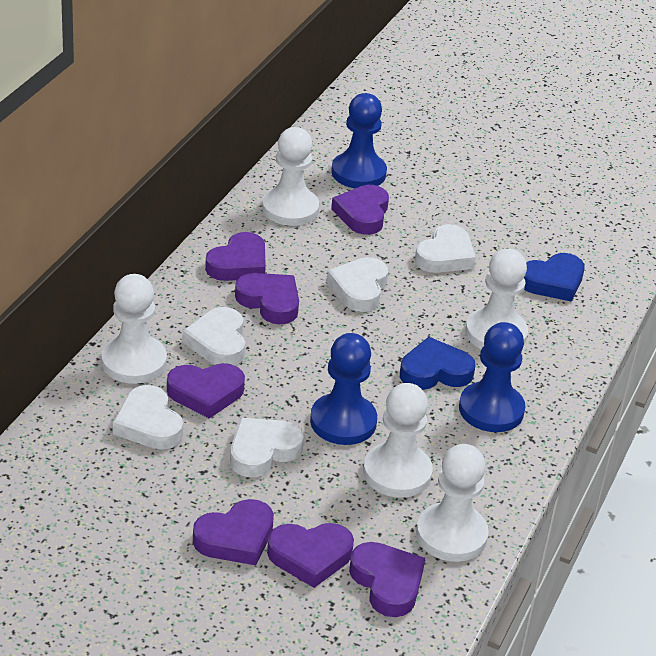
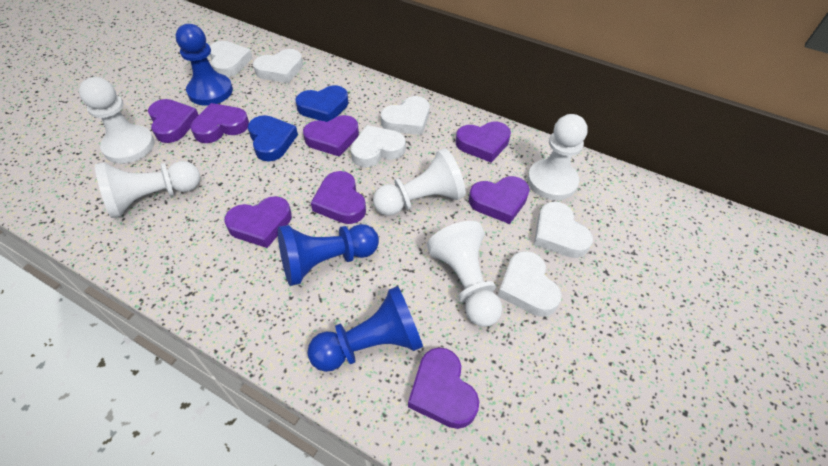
purple heart: [167,363,245,419] [193,499,274,565] [205,232,266,281] [235,273,299,324] [267,523,354,588] [331,185,389,235] [349,542,425,617] = 7 -> [148,99,199,143] [191,103,249,143] [224,196,292,248] [303,115,359,157] [311,171,366,224] [408,347,479,429] [456,121,511,162] [469,176,530,224] = 8
white heart: [113,385,183,450] [183,307,245,366] [230,418,304,477] [327,257,388,312] [415,224,476,273] = 5 -> [210,41,252,77] [253,49,303,83] [351,125,406,168] [381,96,430,135] [498,251,562,317] [534,201,593,258] = 6

